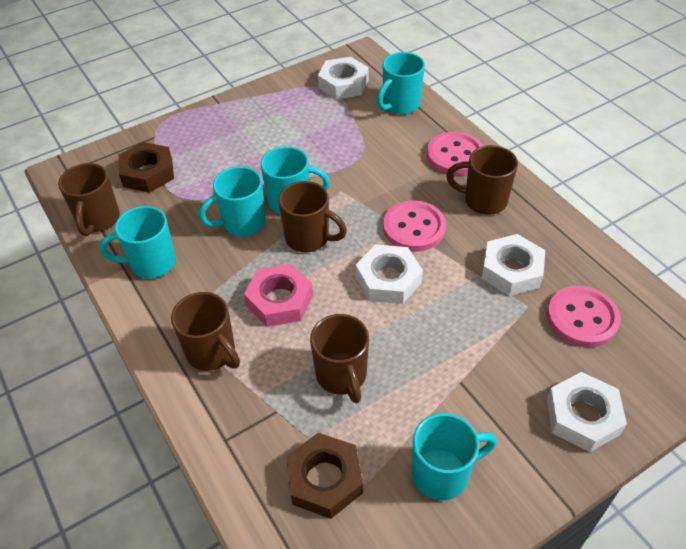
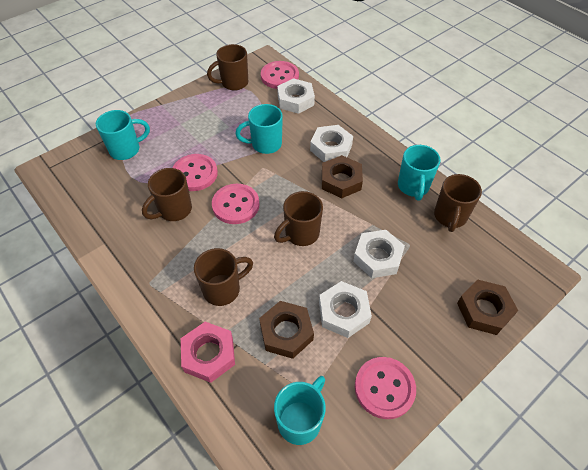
brown nut: [118,142,174,193] [286,433,363,519] = 2 -> [259,301,314,359] [322,155,363,198] [457,280,518,335] = 3
pink button: [383,200,446,252] [427,132,483,175] [547,286,621,347] = 3 -> [173,154,218,191] [212,184,260,224] [261,61,299,89] [355,357,416,419] = 4
turquoise mug: [100,206,176,279] [199,166,266,236] [261,146,330,214] [377,52,425,114] [412,413,497,500] = 5 -> [96,110,150,160] [235,104,283,154] [274,376,326,445] [398,145,440,201] = 4

